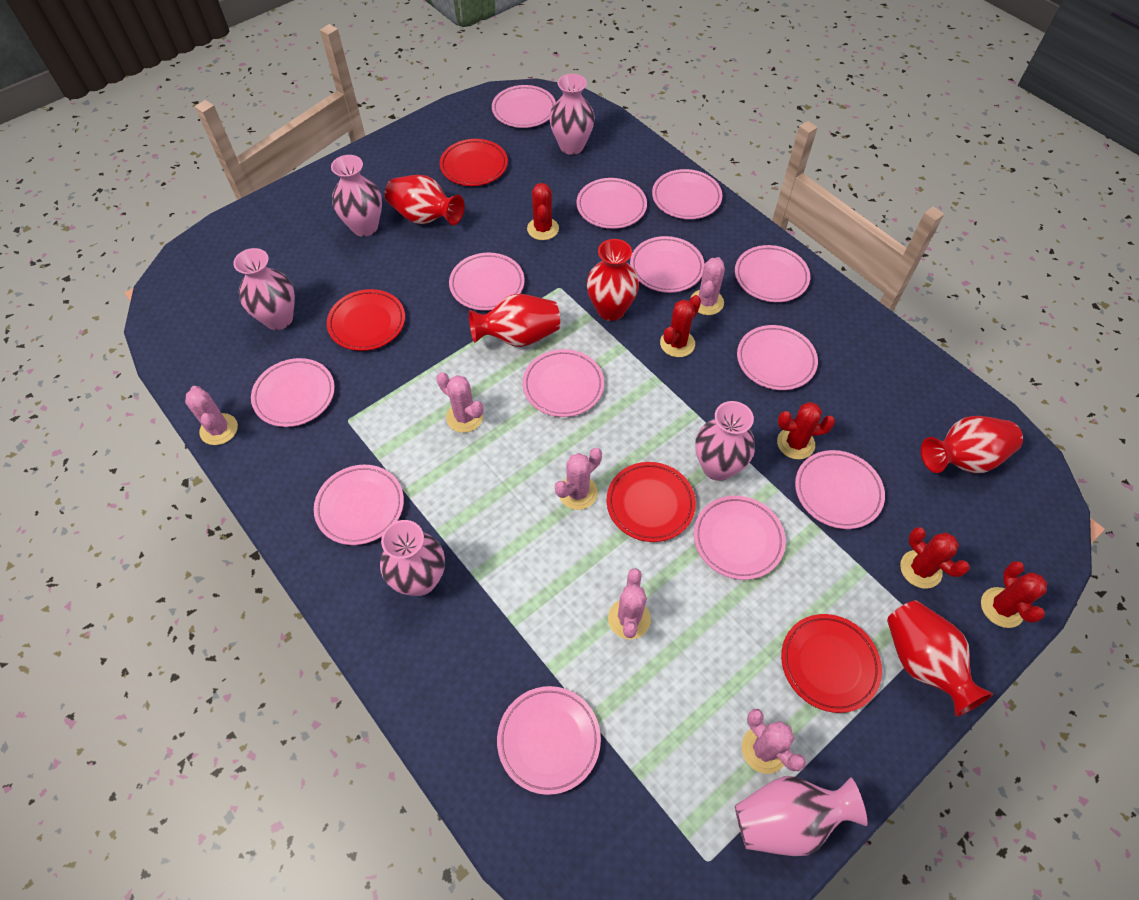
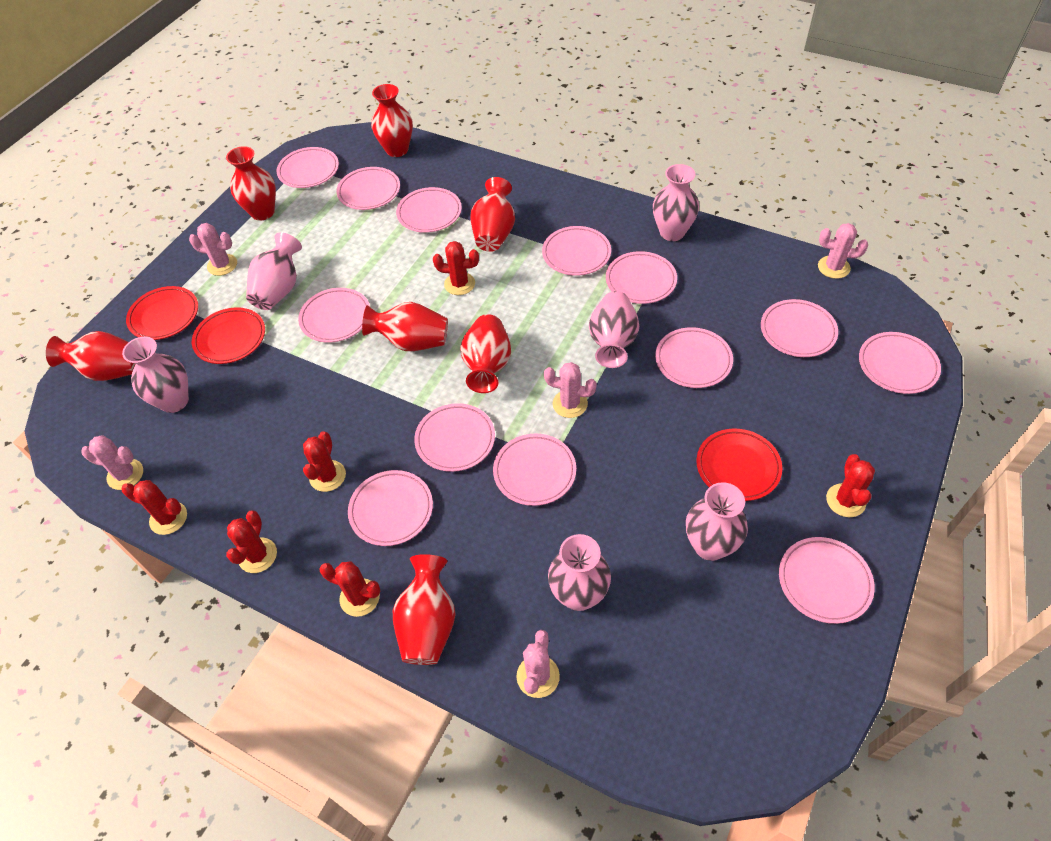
pink cactus: [185,386,238,445] [437,372,483,433] [555,448,602,510] [608,568,651,639] [690,257,725,315] [742,709,806,774] = 6 -> [81,436,143,490] [189,223,237,276] [516,630,560,698] [544,362,597,418] [818,223,868,279] = 5
red cactus: [527,183,559,240] [660,295,701,357] [777,402,835,459] [900,527,970,588] [981,561,1047,628] = 5 -> [122,480,187,535] [226,510,277,573] [303,431,346,492] [319,561,380,617] [433,241,479,295] [826,454,875,517] = 6
red plate: [327,289,405,351] [440,139,508,186] [607,462,696,542] [781,614,882,713] = 4 -> [126,286,198,340] [192,307,265,364] [696,428,782,501] = 3
red vase: [385,175,464,225] [469,294,560,347] [587,239,639,321] [887,600,993,717] [921,416,1023,473] = 5 -> [46,331,135,381] [226,146,276,221] [362,302,448,351] [371,84,413,157] [393,554,456,665] [460,314,511,393] [470,177,515,252] = 7

